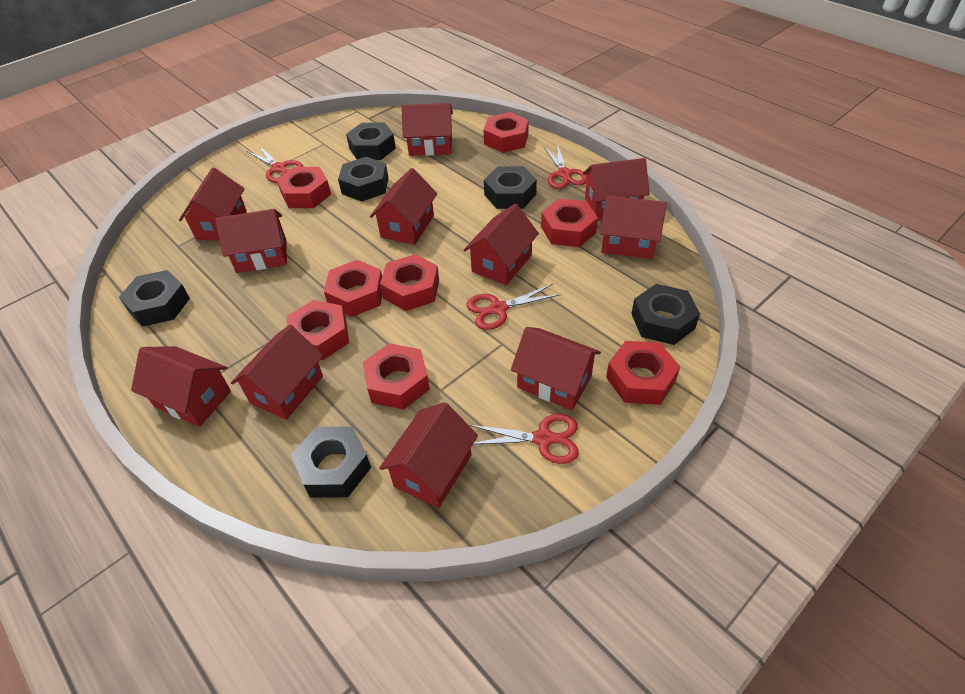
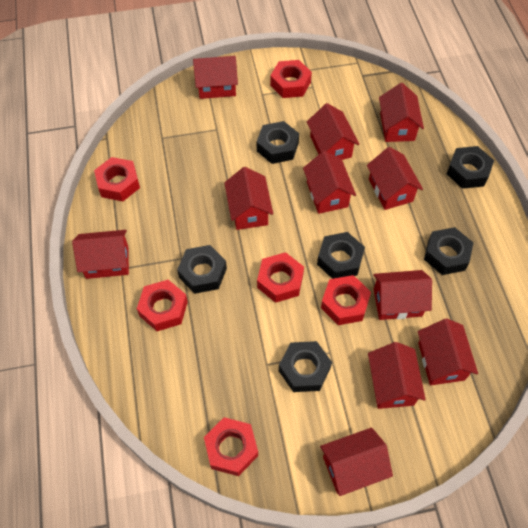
red nut: [277,167,331,208] [287,300,349,360] [324,260,382,317] [363,343,430,410] [380,254,439,311] [483,112,529,153] [541,199,598,247] [606,341,680,405] = 8 -> [94,157,140,201] [137,280,188,331] [204,417,258,476] [257,252,304,303] [270,60,312,98] [321,275,371,325] = 6
red scissors: [247,146,304,183] [466,284,561,330] [469,414,579,464] [544,143,587,189] = 4 -> none = 0

